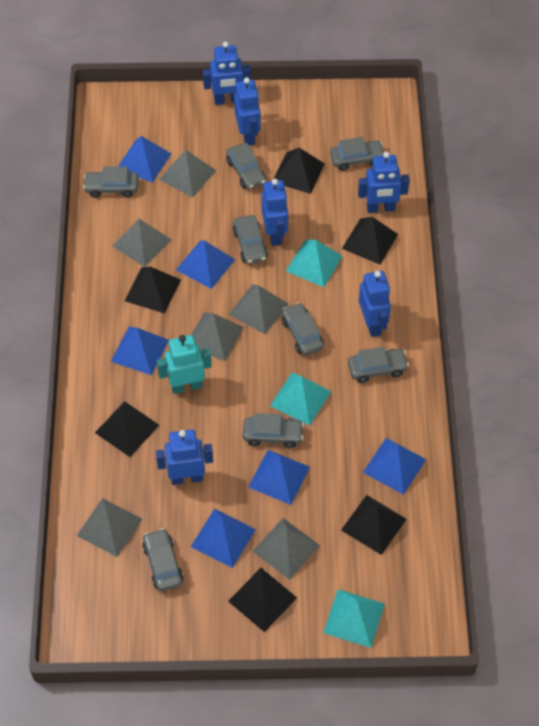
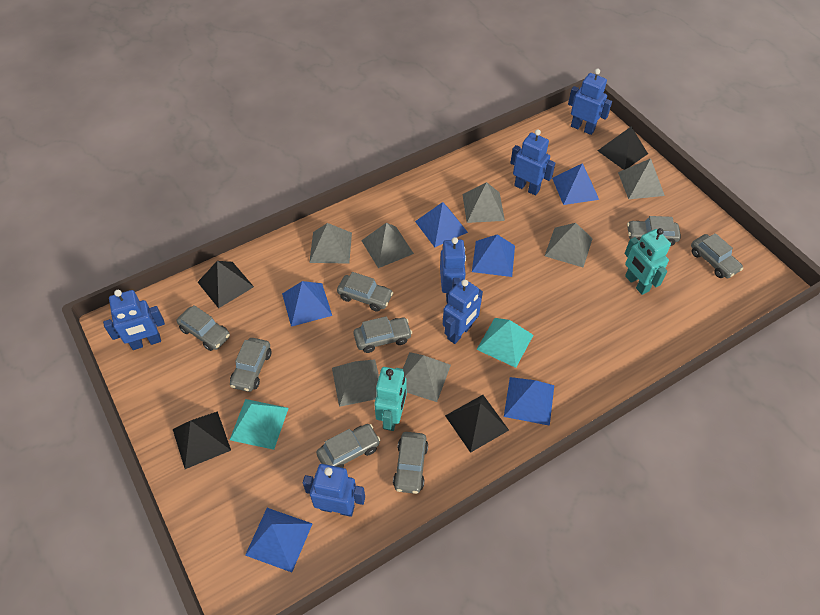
black pyramid: [95,401,159,457] [125,266,181,313] [228,568,297,632] [274,148,325,194] [341,495,407,555] [342,217,398,265] = 6 -> [173,411,231,469] [198,261,254,308] [445,395,509,453] [598,127,648,170] = 4
grey pyramid: [77,498,142,557] [113,219,172,267] [159,150,216,198] [191,312,244,361] [229,284,289,334] [252,518,320,580] = 6 -> [309,223,352,264] [332,359,379,407] [361,223,414,268] [403,352,451,402] [463,182,505,223] [545,223,593,267] [618,158,665,199] = 7
turquoise pyramid: [270,372,332,426] [286,239,343,287] [323,589,385,648] = 3 -> [230,399,289,450] [476,318,533,368] = 2
turquoise robot: [157,335,212,394] = 1 -> [374,367,407,431] [625,228,671,295] = 2

